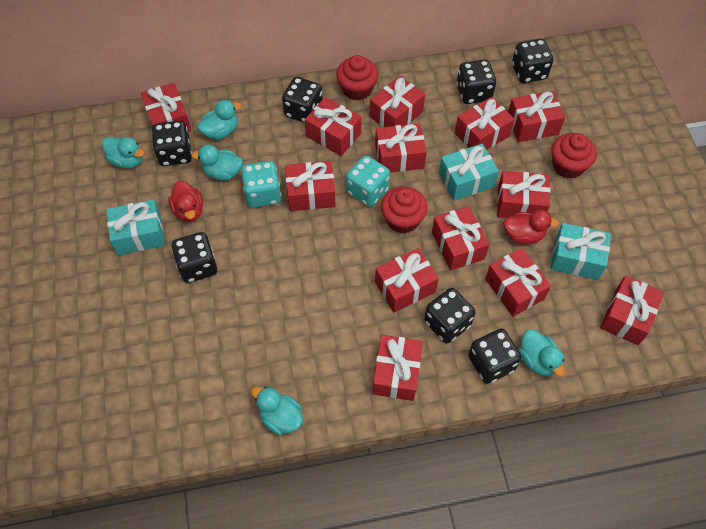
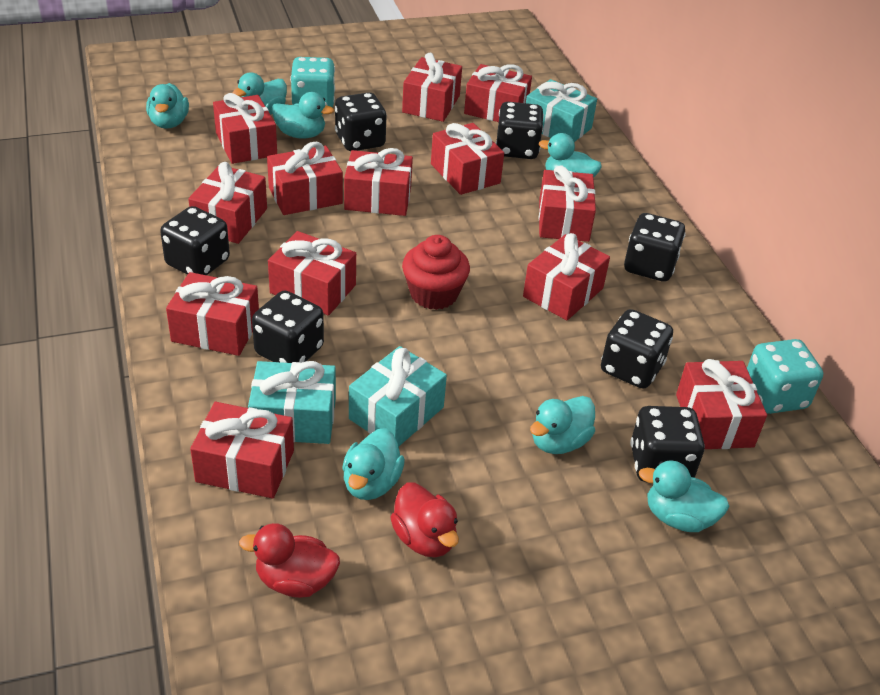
red cupcake: [336,55,378,101] [381,186,428,233] [551,133,597,179] = 3 -> [402,235,470,310] = 1
turquoise duck: [102,137,144,168] [191,144,243,181] [197,100,241,140] [251,387,303,435] [519,329,565,376] = 5 -> [146,83,189,129] [233,72,287,115] [272,92,334,139] [342,428,405,500] [530,396,595,454] [539,133,602,178] [639,460,730,532] = 7

